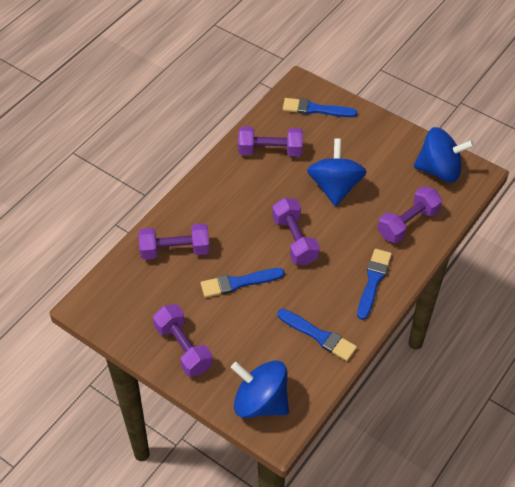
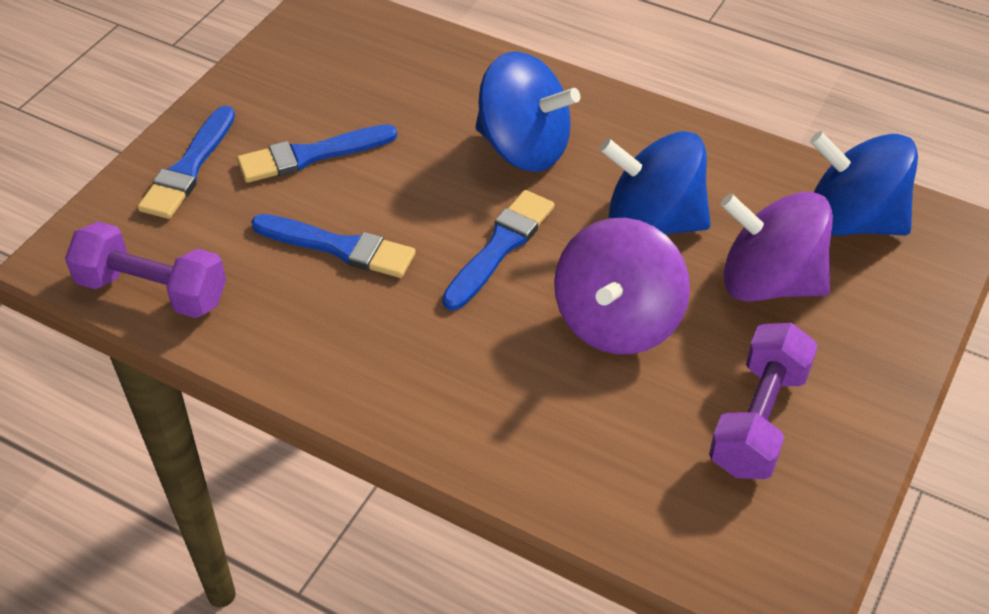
purple dumbbell: [139,223,210,260] [153,304,213,377] [238,126,303,157] [272,198,320,265] [378,186,442,243] = 5 -> [65,221,226,318] [709,323,818,479] = 2
purple spinning top: none = 0 -> [554,218,690,354] [721,192,833,302] = 2

